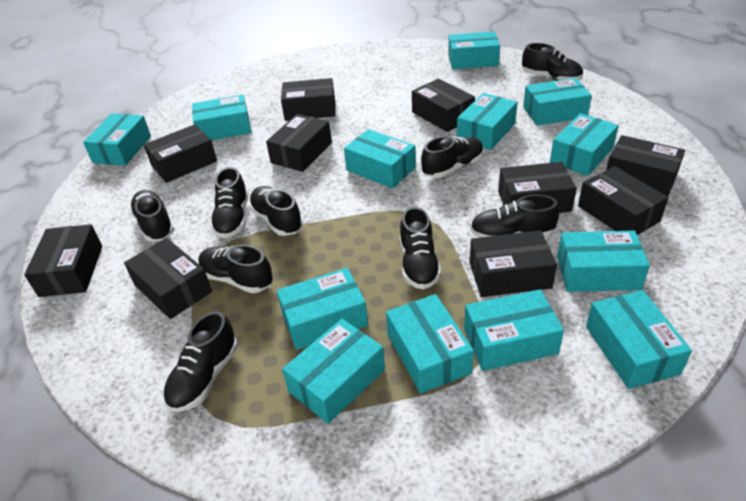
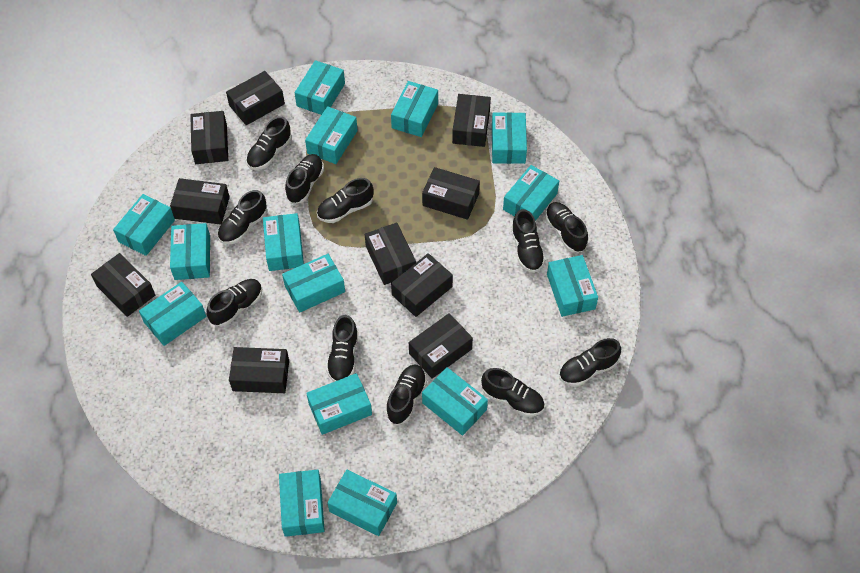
black shoe: [129,190,174,242] [163,311,238,412] [199,245,273,293] [210,167,248,238] [249,186,303,236] [400,207,441,289] [421,136,484,178] [470,195,559,238] [522,43,583,81] = 9 -> [207,279,262,327] [218,190,267,244] [246,116,292,170] [285,154,324,203] [317,178,374,223] [326,315,358,382] [386,365,427,424] [481,368,545,417] [511,209,546,273] [545,202,588,252] [559,338,621,387] = 11
turquoise box: [83,113,151,166] [192,95,251,140] [277,268,368,350] [282,319,385,424] [344,129,416,188] [386,294,474,394] [448,32,500,69] [457,93,518,150] [464,289,564,371] [523,78,592,126] [550,113,619,176] [557,230,650,292] [586,290,692,389] = 13 -> [113,194,175,256] [139,282,206,346] [170,223,210,280] [263,213,304,271] [279,469,325,537] [282,254,345,313] [295,60,345,115] [305,106,358,164] [306,373,372,435] [327,470,397,536] [391,81,438,137] [422,367,488,436] [492,112,527,164] [503,165,559,221] [547,255,598,317] = 15

